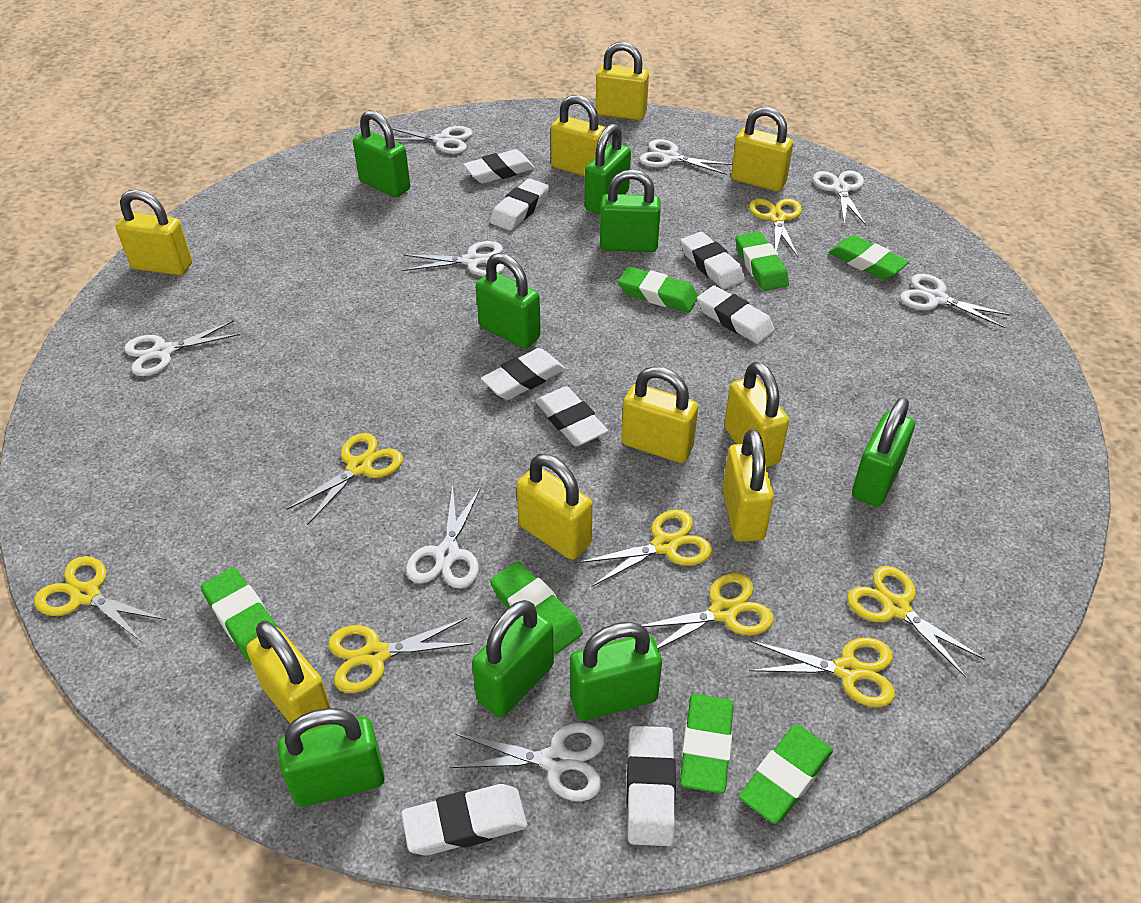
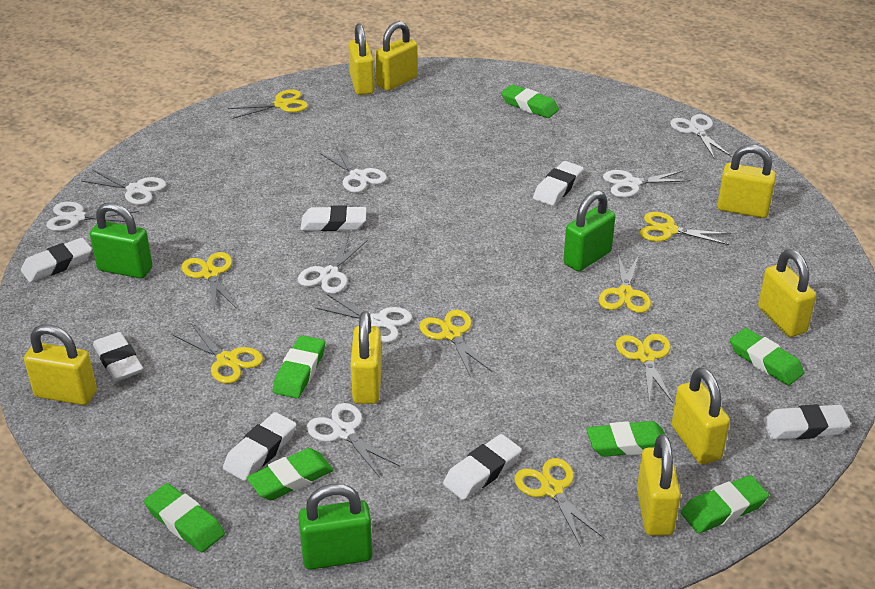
green padlock: [278,708,385,807] [353,110,410,197] [472,600,554,717] [476,253,541,348] [570,622,662,720] [585,124,631,215] [600,169,661,252] [852,397,915,507] = 8 -> [90,203,153,279] [298,484,373,570] [563,190,615,271] = 3
white eraser: [401,784,527,856] [463,149,535,183] [481,348,565,400] [490,179,549,231] [535,386,608,447] [627,726,676,846] [680,232,745,289] [697,286,775,344] = 8 -> [21,238,92,282] [93,332,143,381] [223,412,296,481] [301,205,367,231] [443,434,522,500] [533,161,584,206] [763,404,851,440] = 7
yellow padlock: [116,190,192,275] [246,621,331,730] [516,454,593,560] [551,95,607,176] [596,42,649,120] [621,366,698,463] [722,429,774,542] [724,362,789,467] [731,107,793,191] = 9 -> [24,325,97,405] [348,23,375,95] [350,311,382,404] [375,21,418,91] [637,434,681,536] [672,367,730,464] [717,145,776,218] [758,249,816,337] = 8

